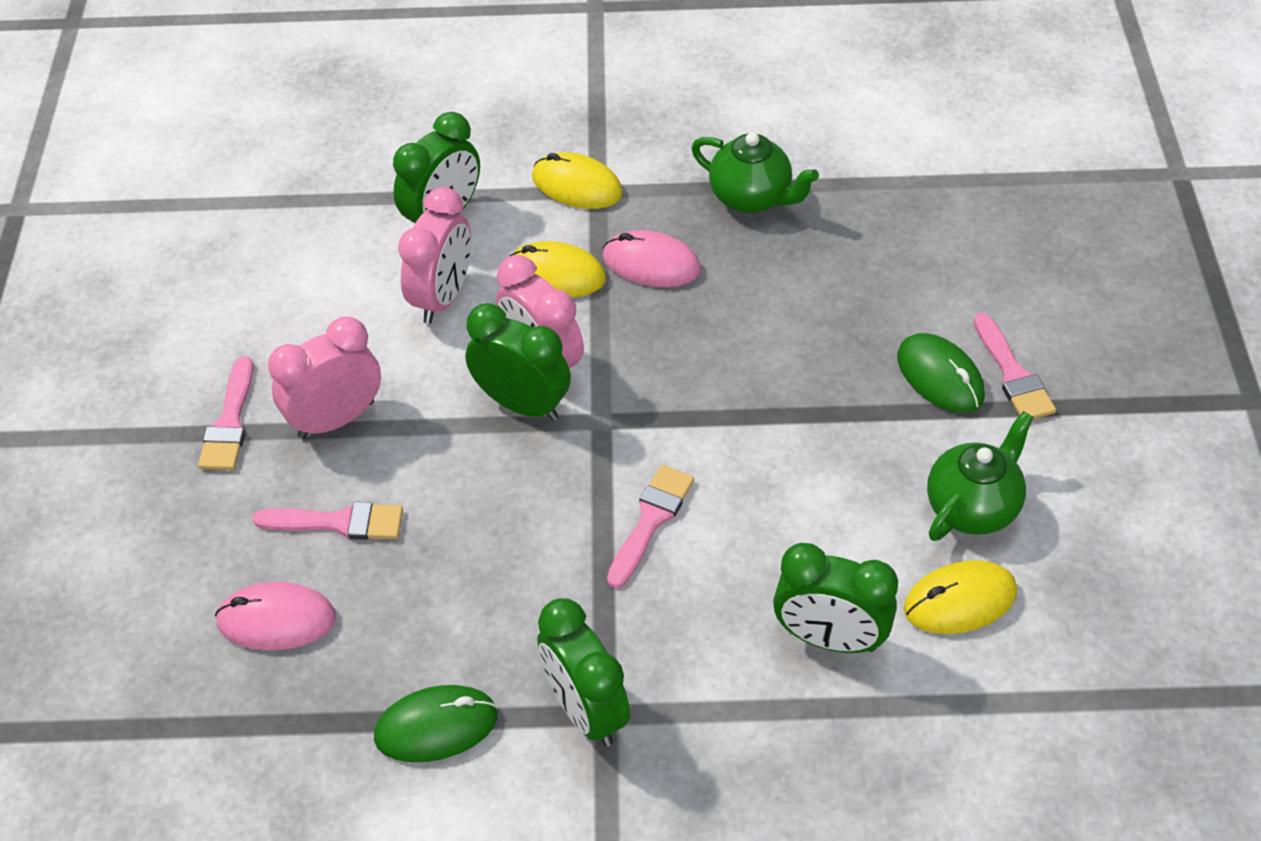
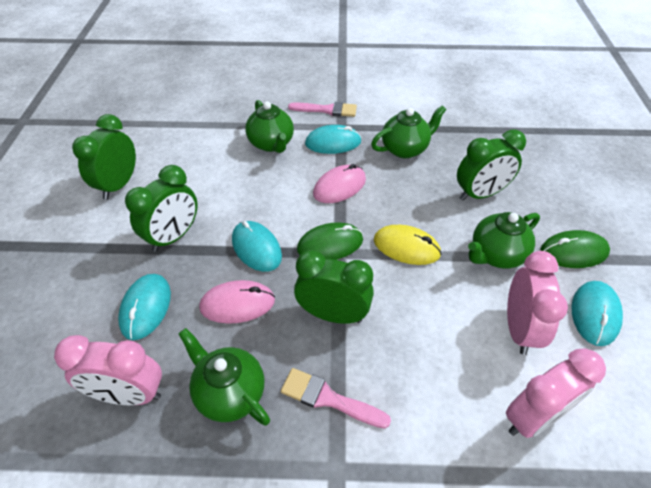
green teapot: [691,132,819,213] [927,411,1034,541] = 2 -> [179,328,270,426] [245,100,294,153] [371,105,446,158] [468,212,540,269] = 4
pink brush: [198,356,253,470] [253,502,403,540] [607,465,694,588] [974,313,1056,419] = 4 -> [281,368,391,428] [288,102,357,117] = 2
turquoise mouse: none = 0 -> [118,274,171,340] [232,221,282,272] [305,125,362,154] [571,281,623,346] = 4
yellow mouse: [510,241,606,297] [532,152,623,209] [904,560,1017,634] = 3 -> [374,225,441,265] = 1

